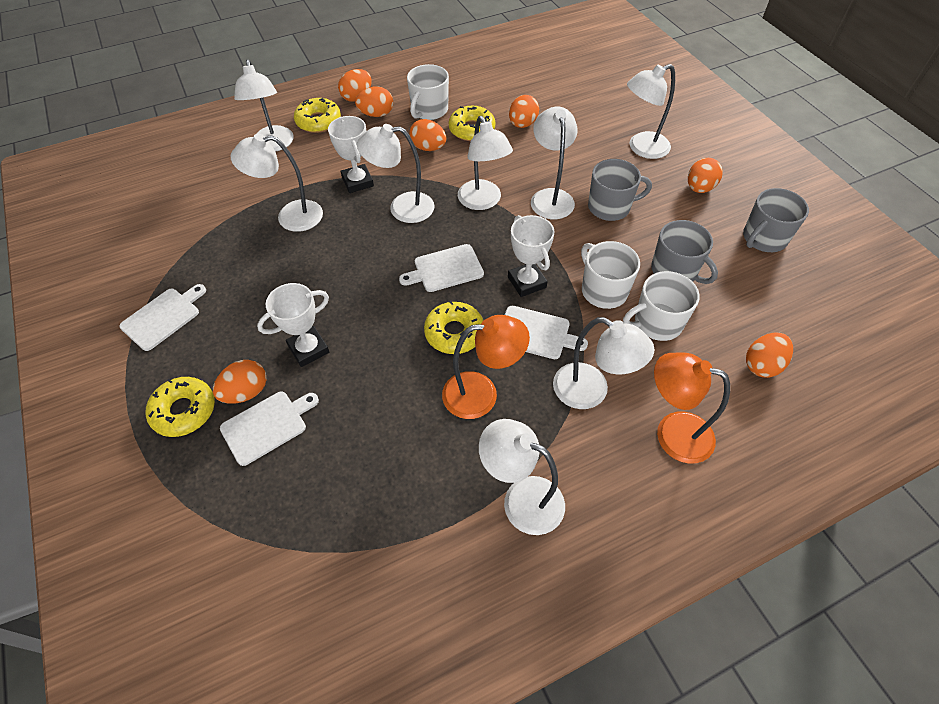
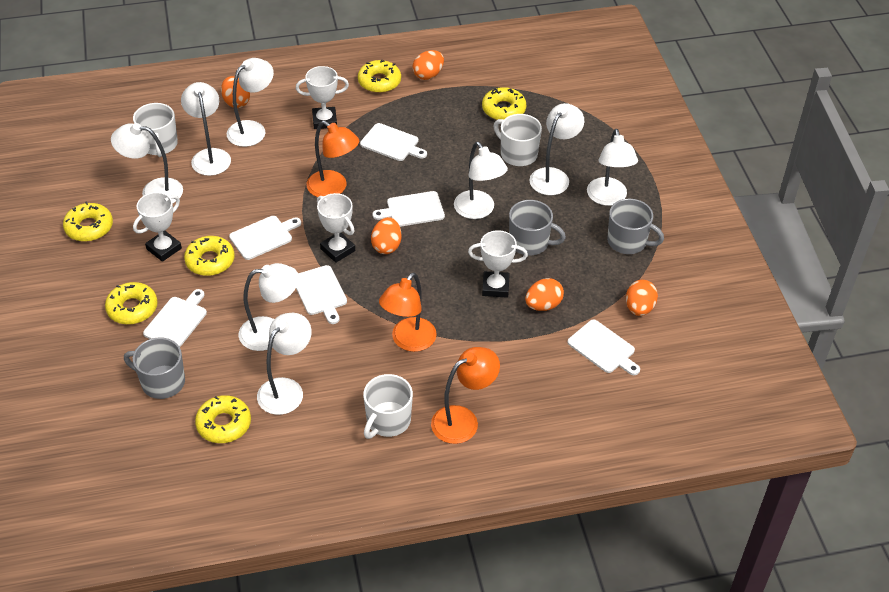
orange egg: [213,360,266,404] [338,69,372,102] [355,86,393,117] [409,119,446,151] [509,95,539,128] [688,158,723,193] [746,332,793,378] = 7 -> [221,76,250,108] [371,217,401,254] [413,50,444,80] [525,278,564,311] [626,280,658,316] = 5
orange lamp: [442,315,530,419] [654,353,730,463] = 2 -> [306,121,359,197] [379,273,437,352] [431,347,500,444] = 3
white cutting board: [119,284,206,351] [220,391,319,466] [399,244,484,292] [505,306,588,359] = 4 -> [143,289,207,347] [229,216,301,260] [296,265,347,324] [360,123,427,161] [372,191,445,227] [568,320,640,375] = 6
white trophy: [257,283,329,367] [328,116,374,193] [508,215,554,297] = 3 -> [133,192,182,262] [296,66,349,129] [317,193,355,263] [468,230,528,298] = 4
yellow donut: [146,377,215,437] [294,98,341,133] [424,300,484,354] [449,106,496,141] = 4 -> [63,201,113,242] [105,282,158,325] [184,236,235,276] [195,395,251,443] [358,60,401,93] [482,87,526,120] = 6

